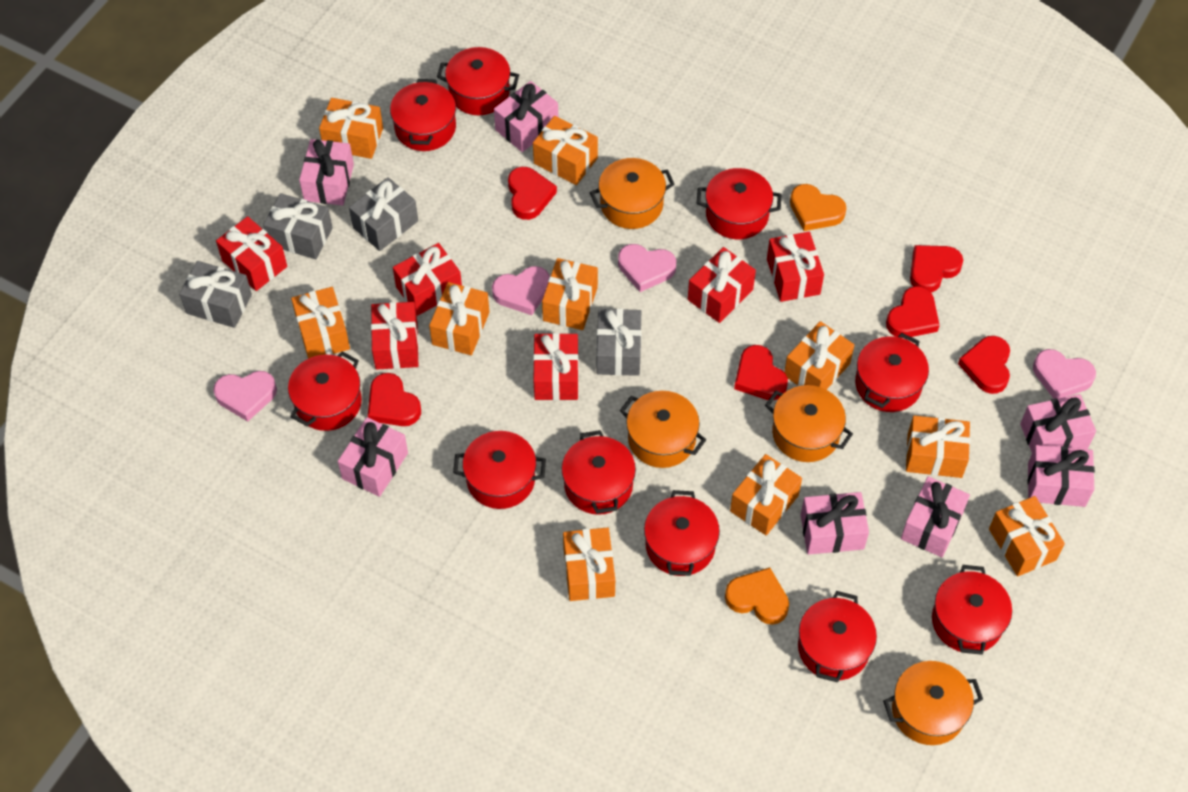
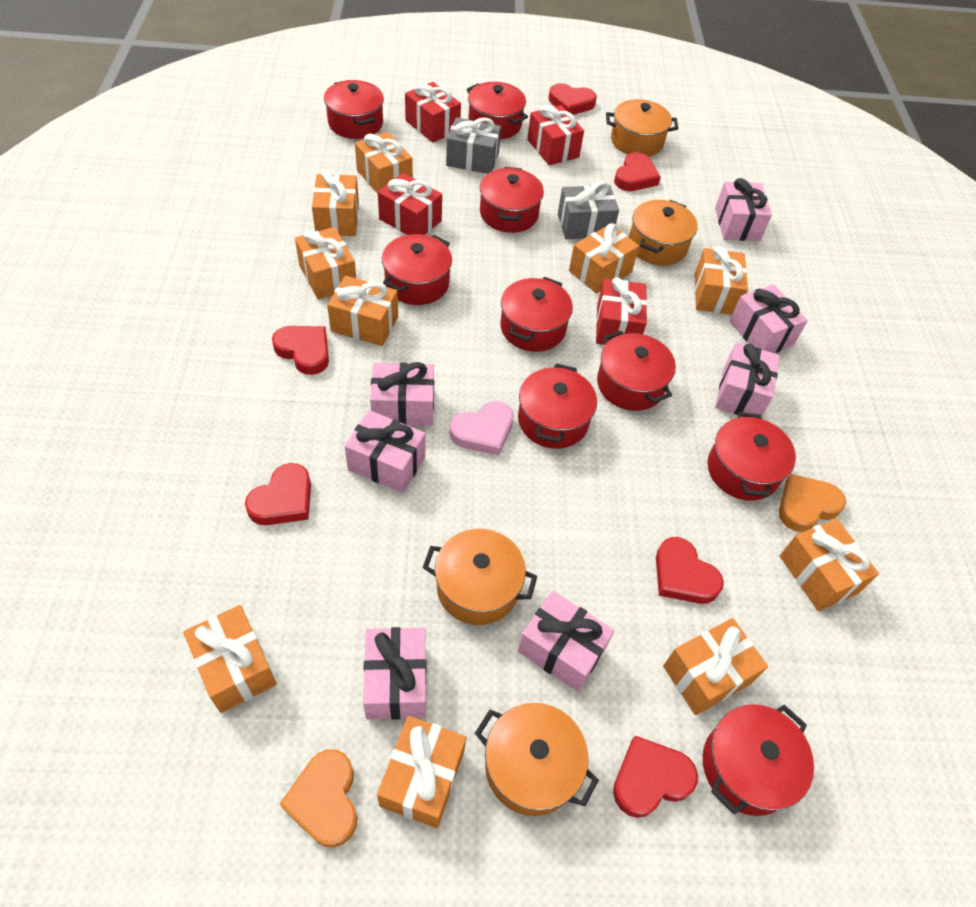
grey gift: [179,261,252,328] [263,193,333,259] [349,177,418,251] [597,309,642,376] = 4 -> [446,117,501,174] [558,181,619,239] = 2
pink heart: [213,371,277,422] [492,266,550,315] [618,244,676,292] [1033,349,1096,399] = 4 -> [450,401,514,456] = 1
red gift: [216,216,287,291] [371,302,419,369] [393,243,462,316] [533,333,579,400] [688,247,756,323] [767,232,824,302] = 6 -> [378,173,442,235] [405,82,461,143] [527,105,584,165] [596,277,647,345] = 4
red pot: [288,351,362,431] [390,79,456,151] [437,47,519,115] [453,431,546,509] [562,430,636,515] [644,490,720,576] [697,168,781,239] [798,591,877,683] [855,333,929,412] [932,565,1012,655] = 10 -> [324,80,384,139] [382,234,452,305] [466,82,528,139] [480,167,544,233] [500,277,573,352] [518,363,597,449] [597,331,676,411] [703,704,814,816] [708,412,796,501] = 9

